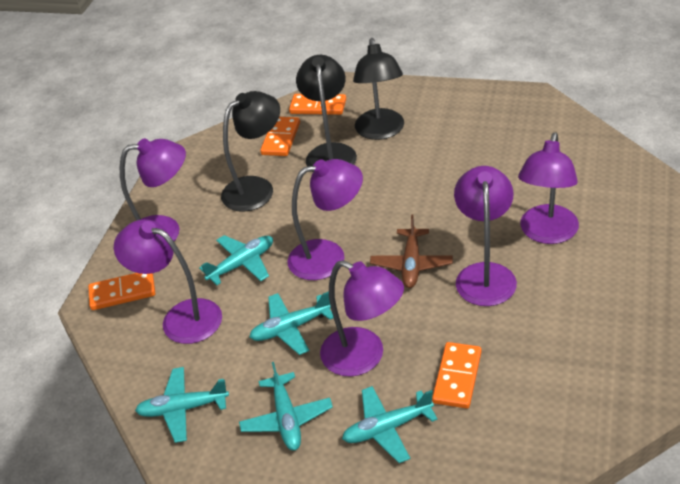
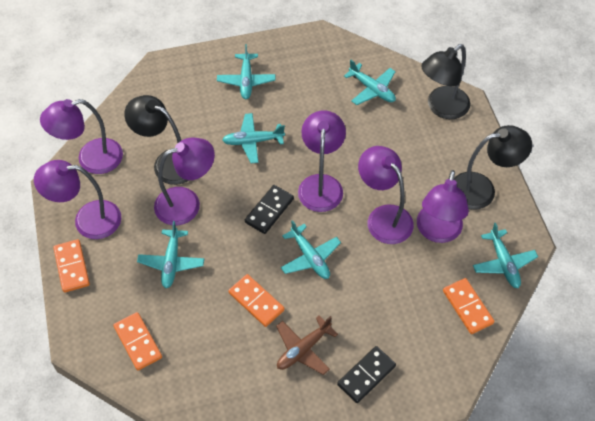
black domino: none = 0 -> [245,185,294,234] [337,346,396,403] = 2
turquoise plane: [135,367,229,443] [199,235,273,285] [239,362,333,451] [249,291,333,355] [342,386,438,463] = 5 -> [137,221,204,288] [217,44,276,99] [222,113,285,163] [281,220,341,279] [344,60,396,105] [473,223,538,288] = 6

